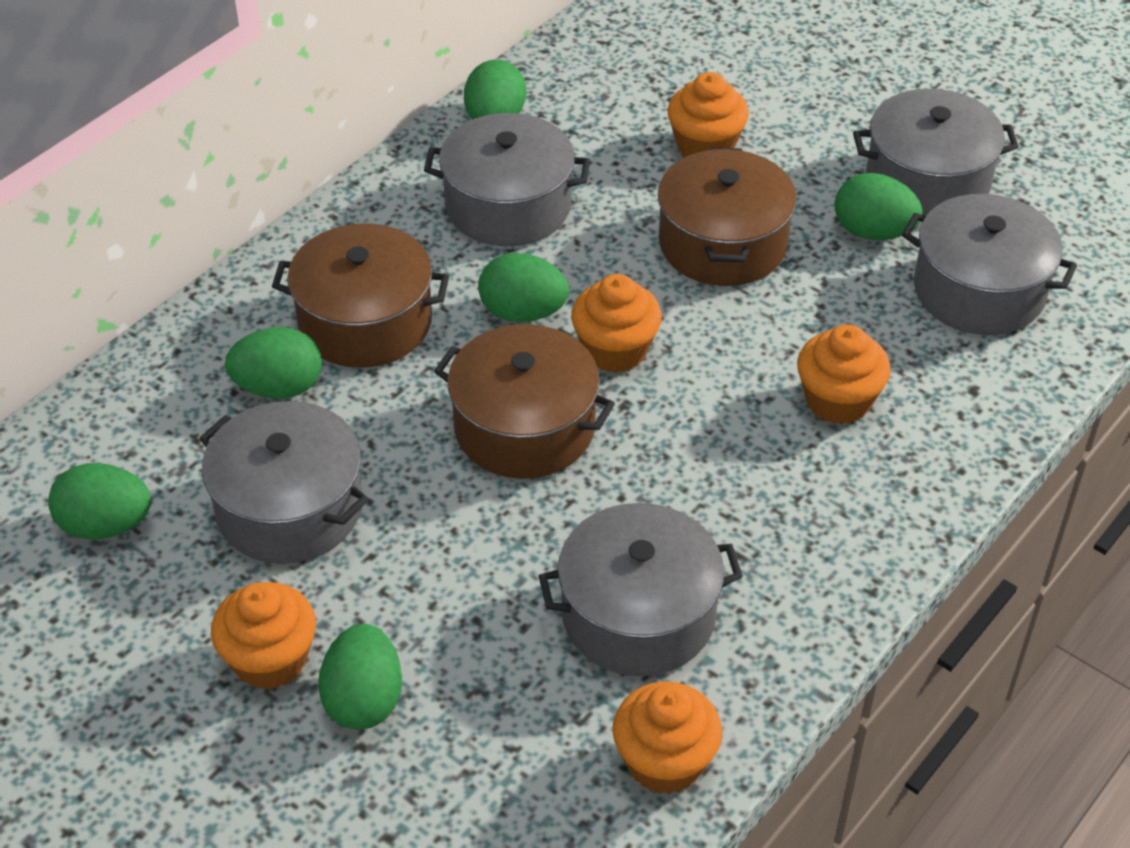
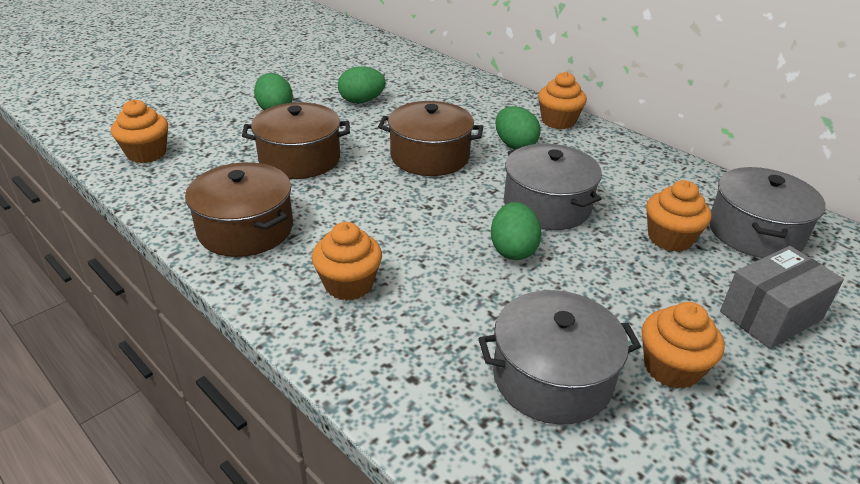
green egg: [48,463,151,539] [225,327,322,398] [318,624,402,729] [464,60,526,120] [478,253,569,322] [835,173,923,240] = 6 -> [254,73,293,110] [338,66,386,103] [491,202,542,260] [495,106,541,149] = 4
grey box: none = 0 -> [720,246,844,349] = 1
grey pot: [199,401,369,564] [424,113,590,246] [539,503,743,676] [853,89,1019,216] [902,194,1077,335] = 5 -> [479,290,641,425] [504,144,602,230] [709,167,826,258] = 3

